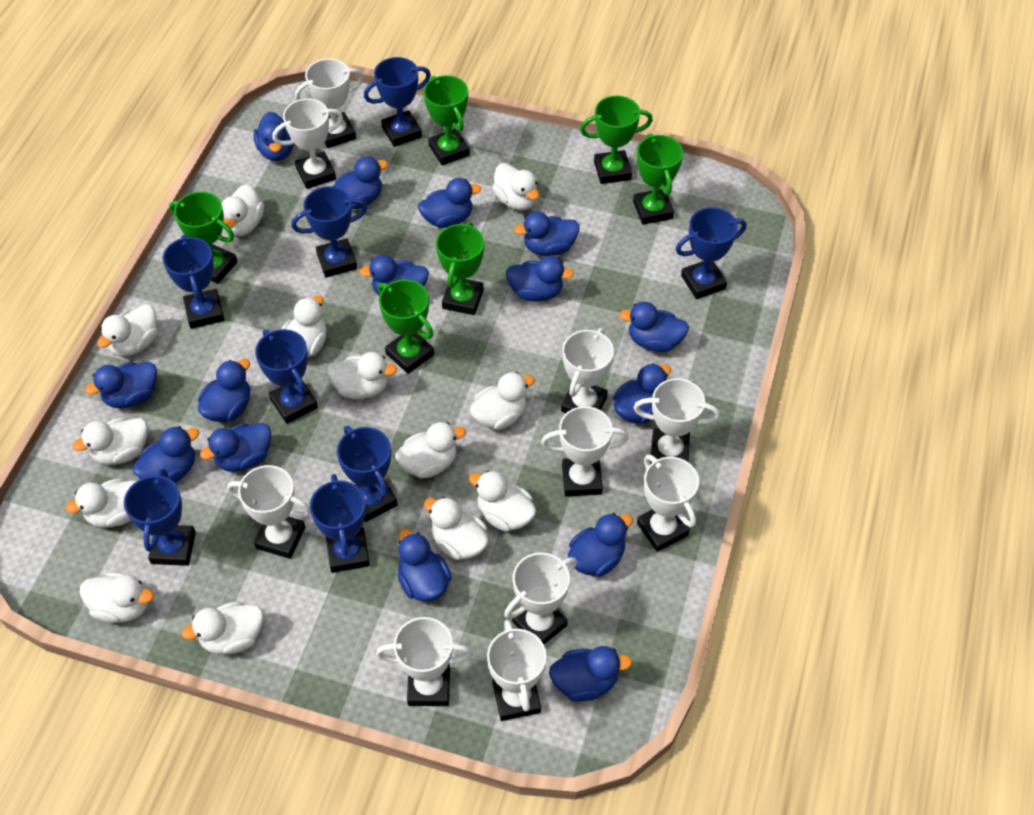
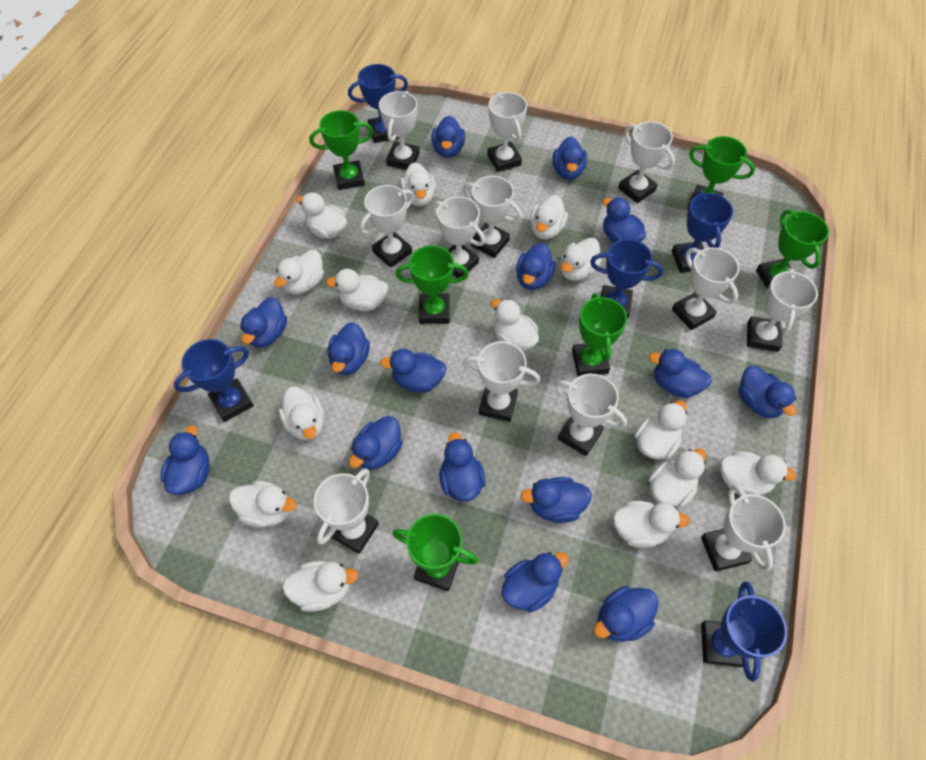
blue trophy: [124,469,196,566] [163,235,224,329] [255,329,318,424] [291,186,367,277] [310,474,370,573] [337,426,398,522] [364,57,431,147] [676,207,747,299] = 8 -> [174,339,254,422] [348,64,408,143] [590,239,663,319] [672,191,733,273] [701,581,787,682] = 5
white duck: [66,478,137,528] [73,417,148,465] [80,572,154,623] [97,304,158,356] [181,601,263,654] [222,184,264,236] [281,295,327,357] [327,352,397,399] [395,422,466,479] [424,497,489,560] [469,471,537,532] [470,372,535,430] [492,163,539,210] = 13 -> [229,481,296,528] [274,250,324,294] [279,387,324,440] [282,561,359,612] [296,192,347,239] [326,269,389,311] [400,162,436,206] [491,299,539,351] [530,195,568,239] [560,238,602,281] [613,501,690,548] [634,400,687,460] [648,449,706,508] [720,451,797,495] = 14
white trophy: [227,465,311,559] [272,99,343,189] [295,59,364,148] [376,617,473,706] [487,620,546,721] [504,553,577,644] [541,406,629,497] [561,328,614,413] [633,378,720,464] [637,454,699,552] = 10 -> [314,468,379,554] [360,185,414,268] [379,91,420,170] [433,196,485,278] [463,176,522,258] [463,341,540,422] [487,92,527,172] [555,374,627,456] [618,121,675,203] [672,247,739,330] [701,485,786,571] [747,268,818,352] = 12

